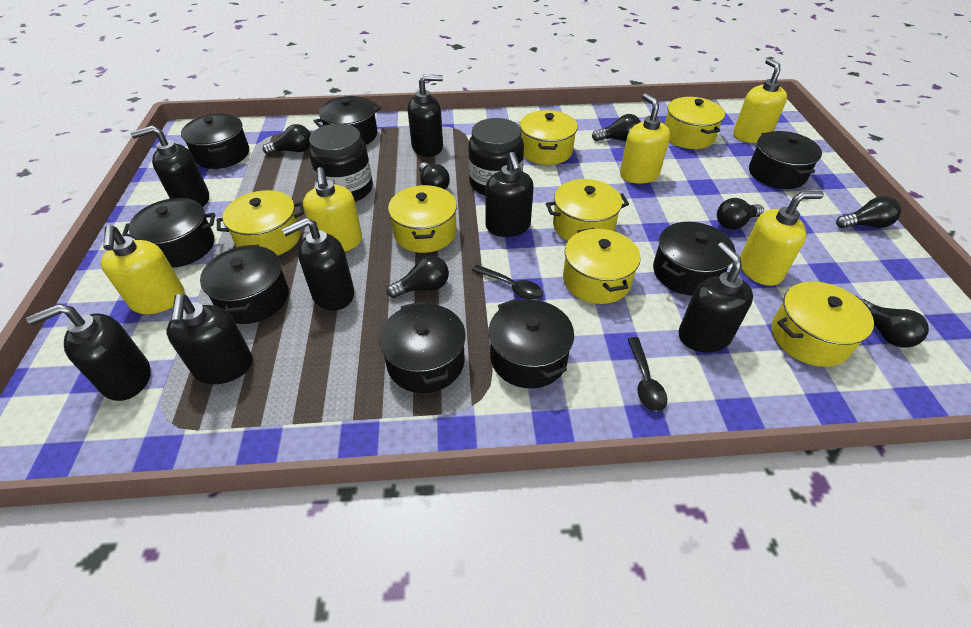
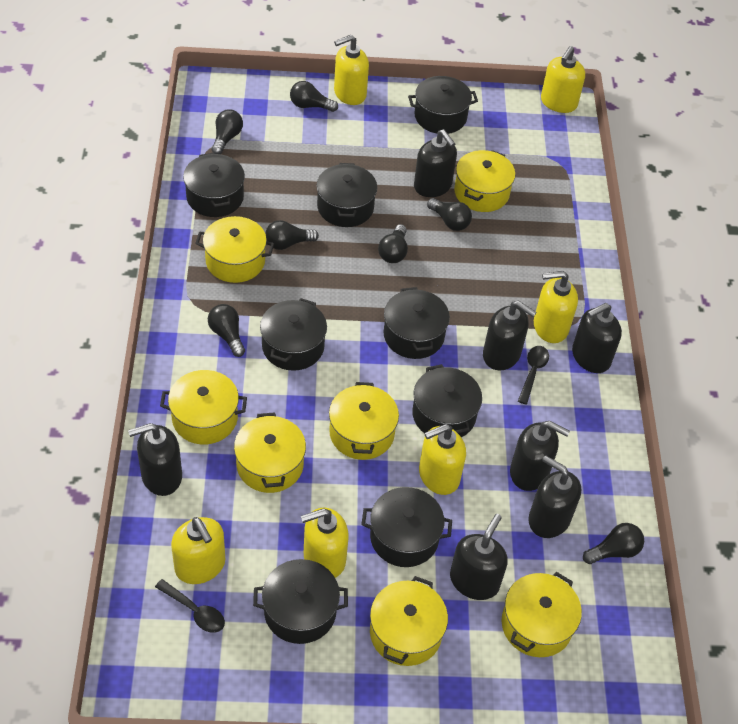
black jar: [309,124,373,202] [468,118,524,196] = 2 -> none = 0
yellow soap dispenser: [101,225,185,314] [303,167,362,252] [620,93,670,184] [733,58,787,143] [740,191,824,286] = 5 -> [171,517,225,584] [301,507,349,578] [334,35,369,105] [419,424,466,495] [534,271,578,343] [541,46,585,113] = 6

